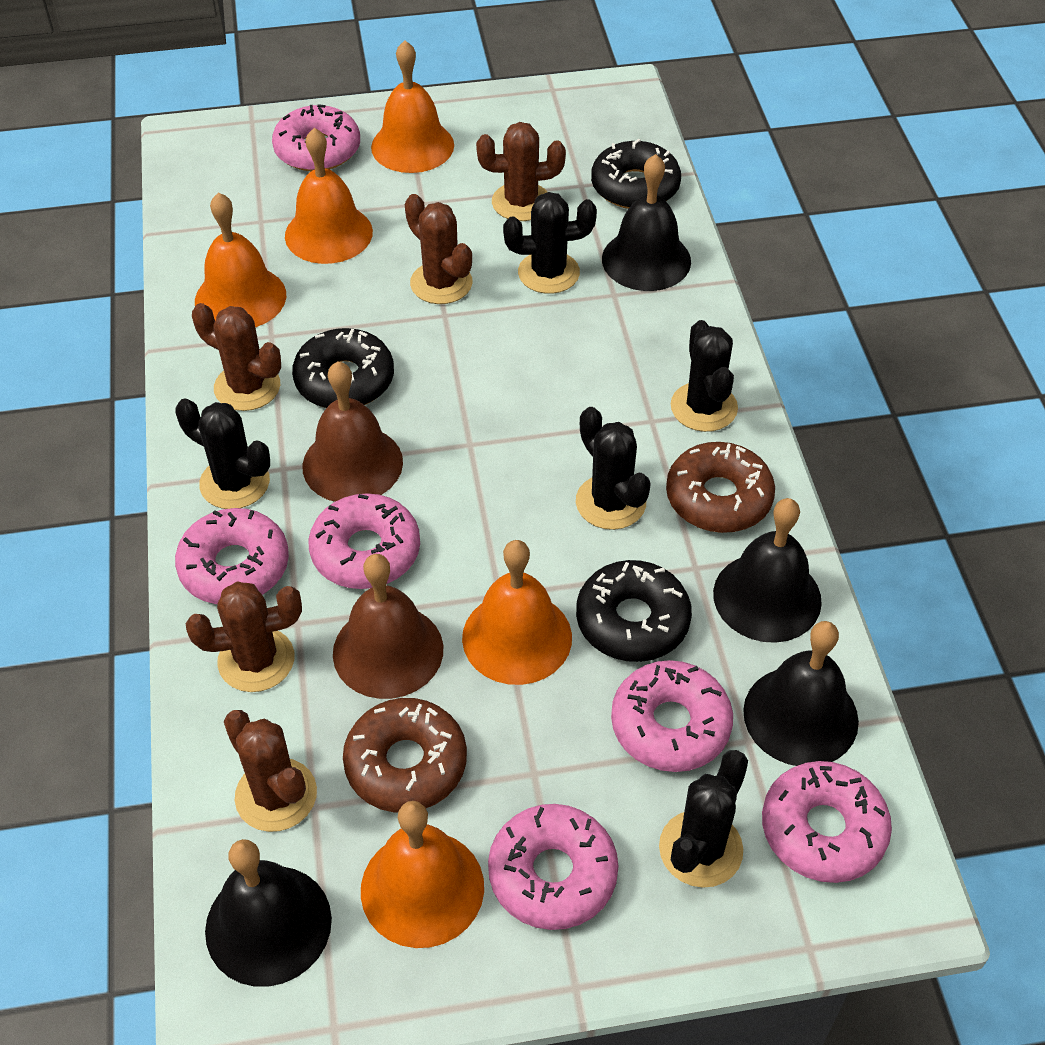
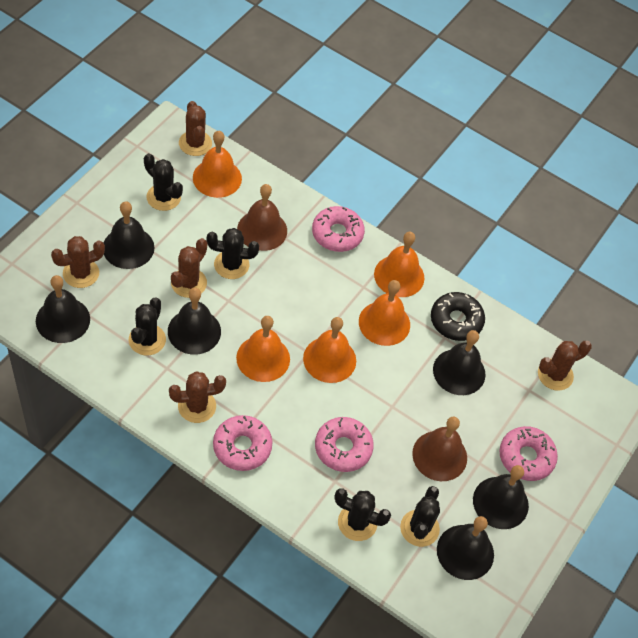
black bell: [205,839,332,987] [602,154,691,291] [713,498,822,643] [743,621,859,766] = 4 -> [36,275,90,343] [104,201,155,269] [168,288,221,355] [433,330,486,395] [437,516,494,580] [473,465,529,529] = 6
black donut: [292,328,394,408] [576,560,692,662] [591,139,681,209] = 3 -> [431,292,485,341] = 1
brown donut: [343,698,467,813] [666,442,775,533] = 2 -> none = 0
pink donut: [175,508,289,604] [272,104,360,171] [308,493,420,589] [488,804,619,930] [611,660,733,772] [762,761,892,883] = 6 -> [213,415,273,471] [312,206,365,252] [315,417,374,472] [499,426,558,481] = 4

